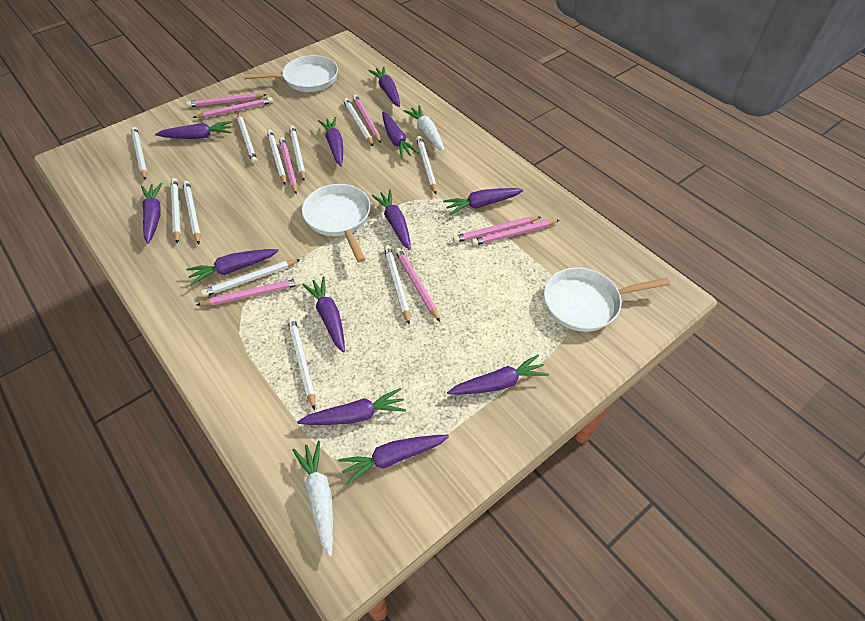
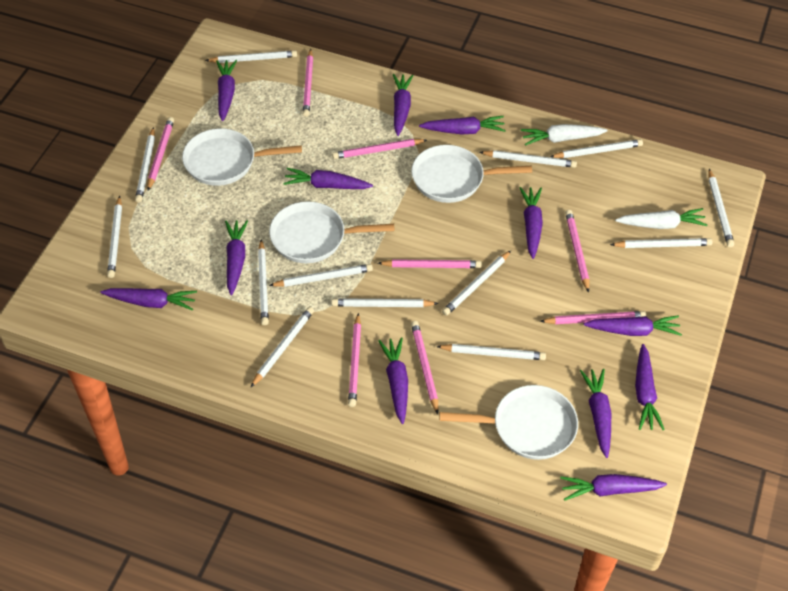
white pan: [244,55,338,92] [302,184,370,263] [544,267,670,332] = 3 -> [182,128,302,186] [269,201,394,263] [411,145,532,203] [439,385,578,460] = 4
white pencil: [131,127,147,180] [171,178,181,243] [183,181,201,244] [201,259,301,297] [237,113,257,164] [267,130,286,185] [288,317,315,410] [289,125,305,181] [343,98,374,147] [384,245,410,324] [416,136,437,194] = 11 -> [107,196,122,278] [135,127,155,203] [205,50,297,63] [251,307,314,387] [258,240,269,325] [269,264,373,287] [332,298,439,307] [436,344,546,360] [442,251,511,316] [480,150,577,168] [550,139,643,158] [610,238,713,248] [709,169,734,247] = 13

